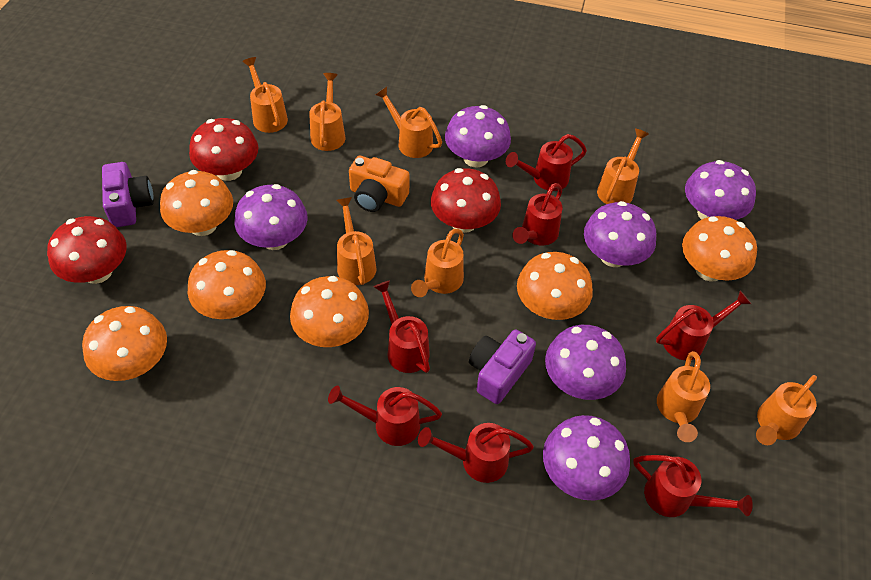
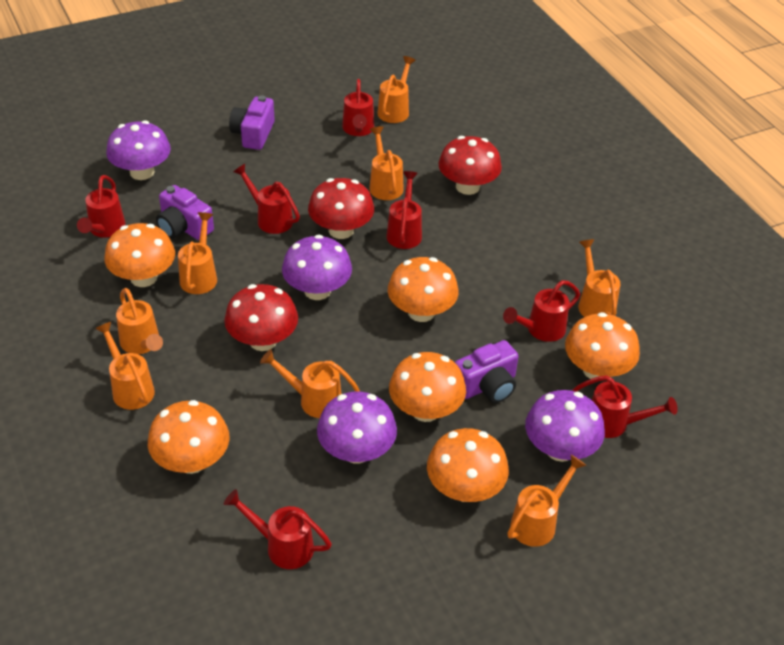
orange camera: [349,156,409,212] = 1 -> none = 0
purple camera: [102,162,154,227] [469,330,536,404] = 2 -> [156,185,214,240] [229,95,275,150] [455,340,518,403] = 3
purple mushroom: [235,184,308,250] [445,105,511,167] [543,415,630,501] [545,325,626,400] [584,201,656,267] [685,160,756,220] = 6 -> [106,120,171,180] [282,235,352,300] [317,391,397,464] [525,390,605,462] = 4

